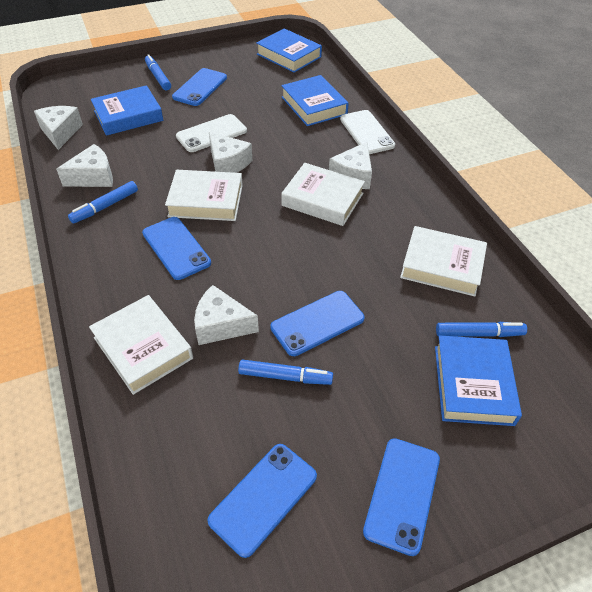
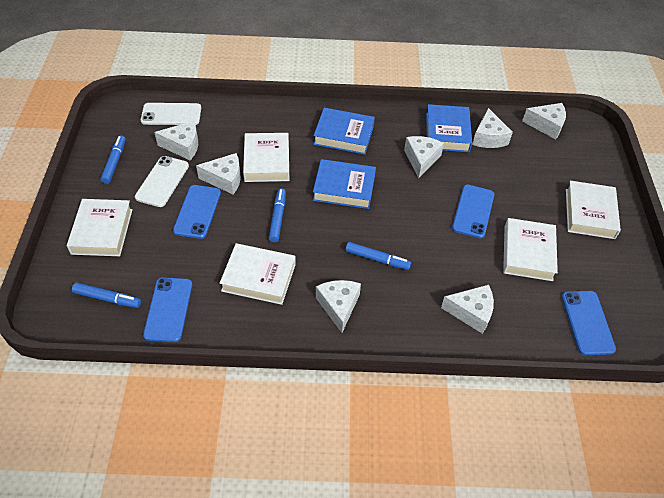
blue book: [91,85,163,136] [256,28,322,73] [281,75,349,126] [435,335,522,426] = 4 -> [313,108,375,155] [313,159,376,209] [426,104,472,152] = 3
blue phone: [142,217,211,280] [172,68,227,106] [208,444,317,558] [270,291,365,356] [363,438,440,556] = 5 -> [143,277,192,342] [173,185,221,239] [452,185,494,238] [562,291,616,355] = 4
white book: [89,295,193,395] [165,170,243,221] [281,163,365,226] [400,226,487,296] = 4 -> [67,199,133,256] [220,243,296,305] [243,133,289,182] [503,218,558,281] [566,181,621,239] = 5
white cheese: [34,106,83,150] [56,144,113,187] [194,285,259,345] [209,132,253,173] [329,142,372,189] = 5 -> [154,121,198,160] [196,153,241,194] [316,280,361,333] [404,136,444,178] [441,285,494,334] [472,108,513,148] [522,103,566,140] = 7

